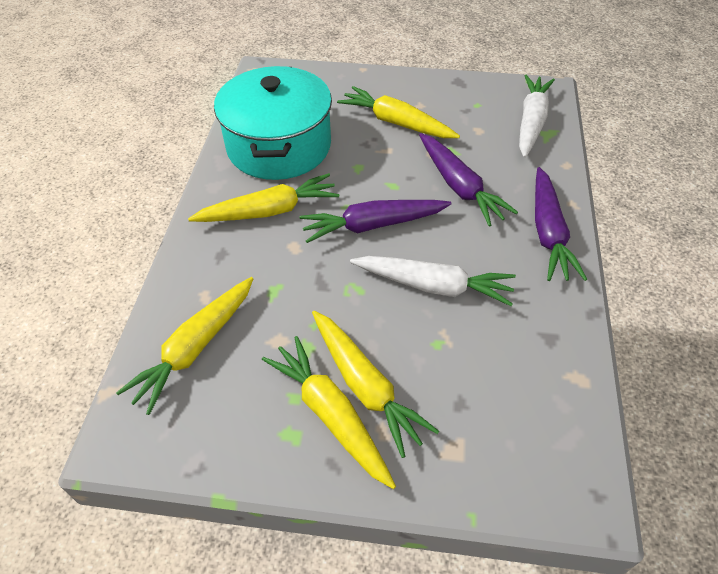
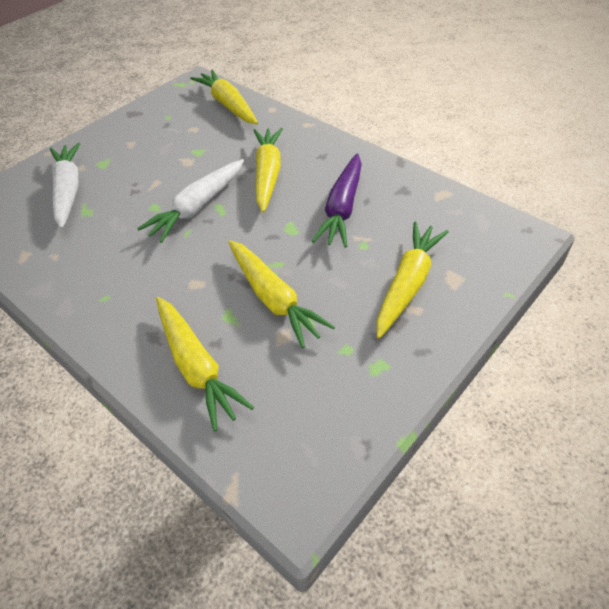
purple carrot: [300,200,452,243] [419,133,518,226] [535,167,587,281] = 3 -> [311,153,362,248] = 1
turquoise pot: [214,66,332,180] = 1 -> none = 0

